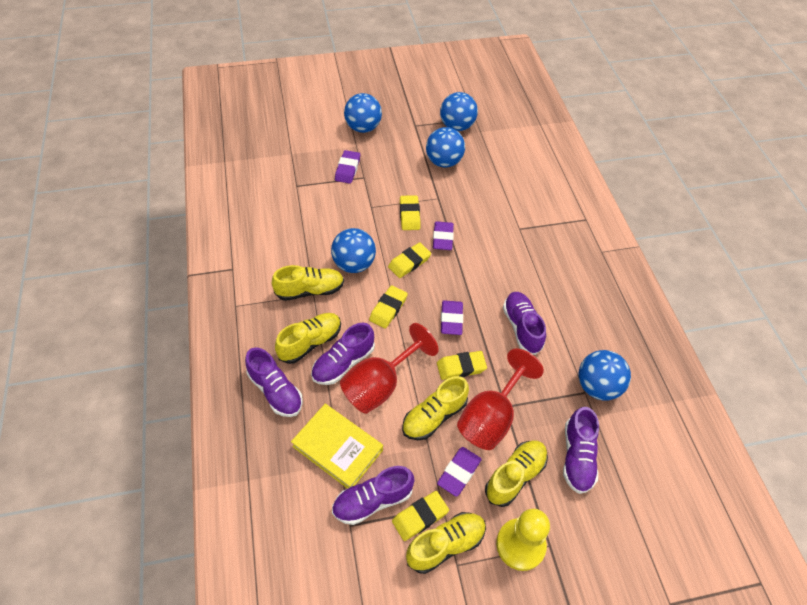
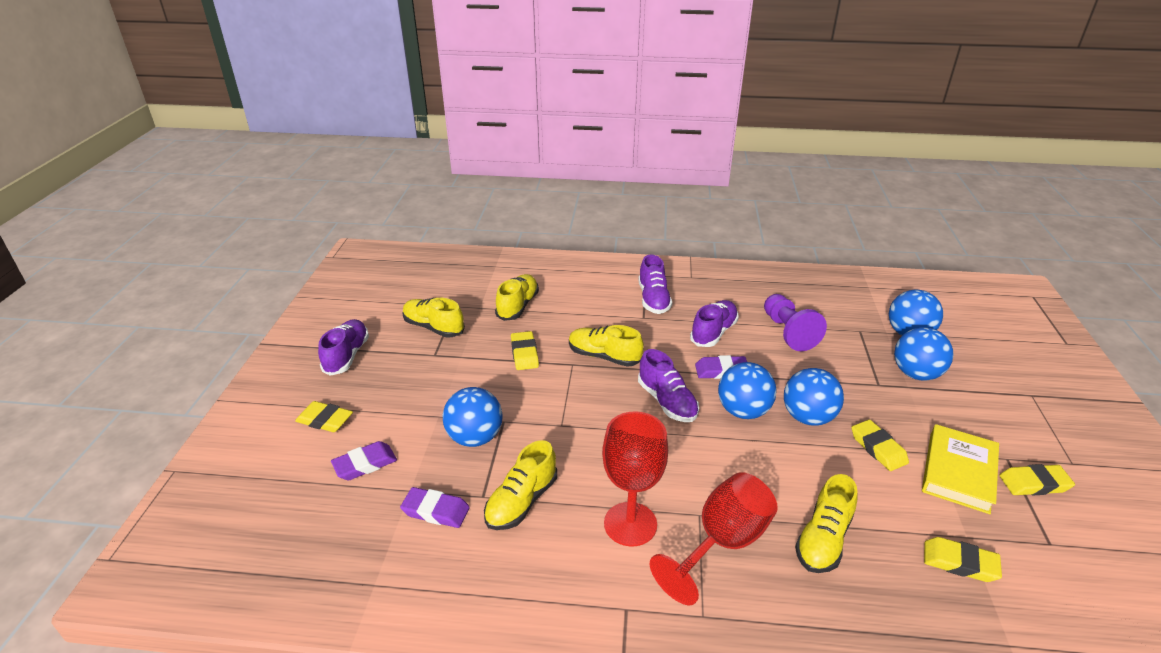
purple eraser: [335,150,360,184] [433,221,454,250] [437,447,482,497] [441,300,463,335] = 4 -> [331,441,397,480] [400,487,470,528] [695,355,747,379] = 3
purple pawn: none = 0 -> [764,294,827,351] = 1
purple shoe: [245,347,303,417] [311,323,375,385] [332,466,415,525] [503,292,546,355] [563,407,599,494] = 5 -> [318,319,369,376] [638,254,672,314] [638,349,699,422] [690,300,739,347] = 4
yellow pawn: [496,509,550,571] = 1 -> none = 0

